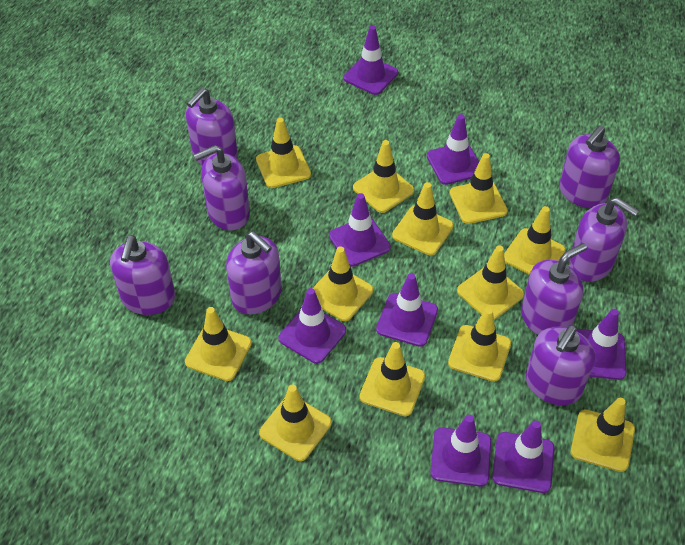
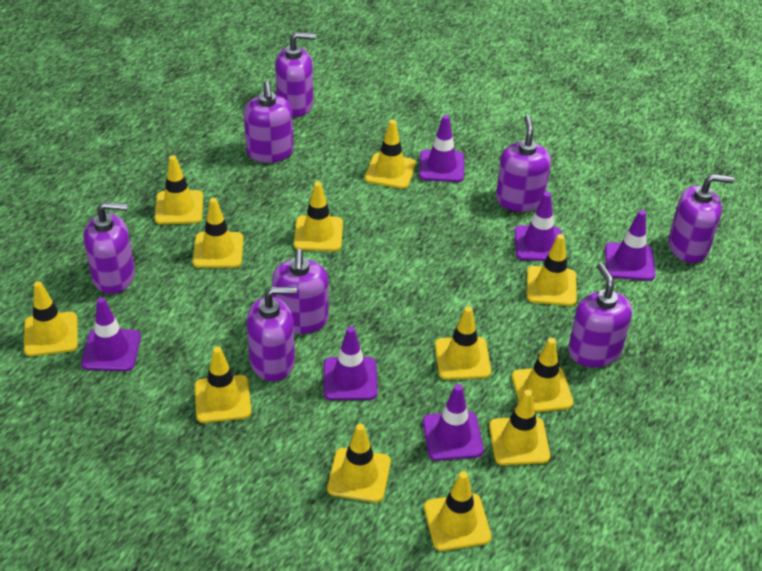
purple traffic cone: [278,288,346,364] [329,193,391,266] [344,25,398,95] [376,273,438,347] [427,114,479,185] [430,415,491,487] [492,420,554,493] [576,309,627,380] = 8 -> [81,297,141,371] [324,326,377,400] [419,115,464,182] [423,384,484,461] [514,192,562,261] [605,210,656,281] = 6

